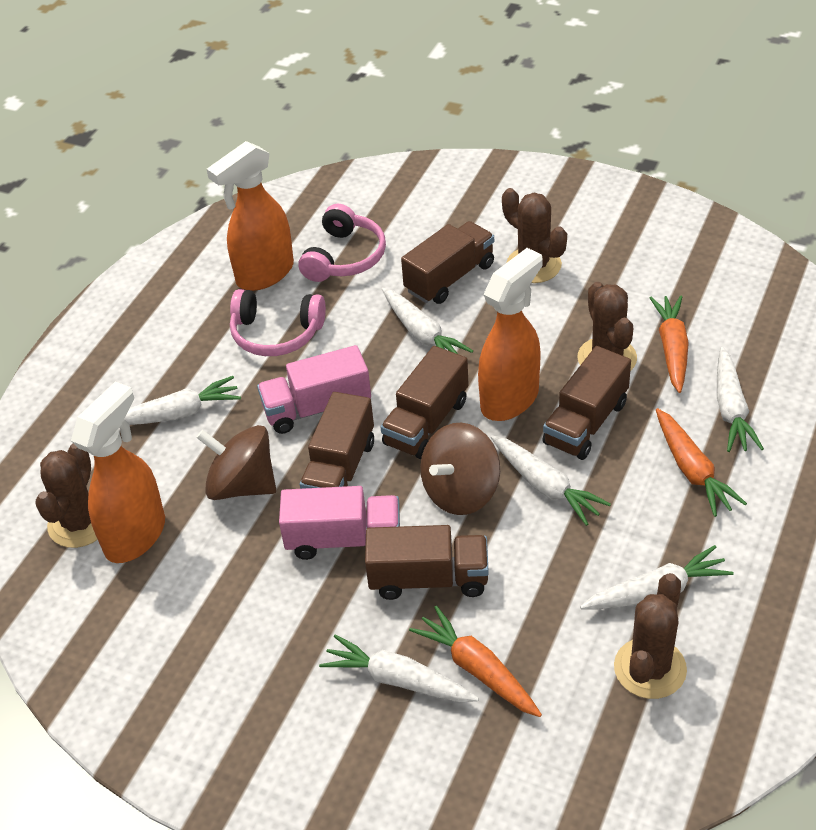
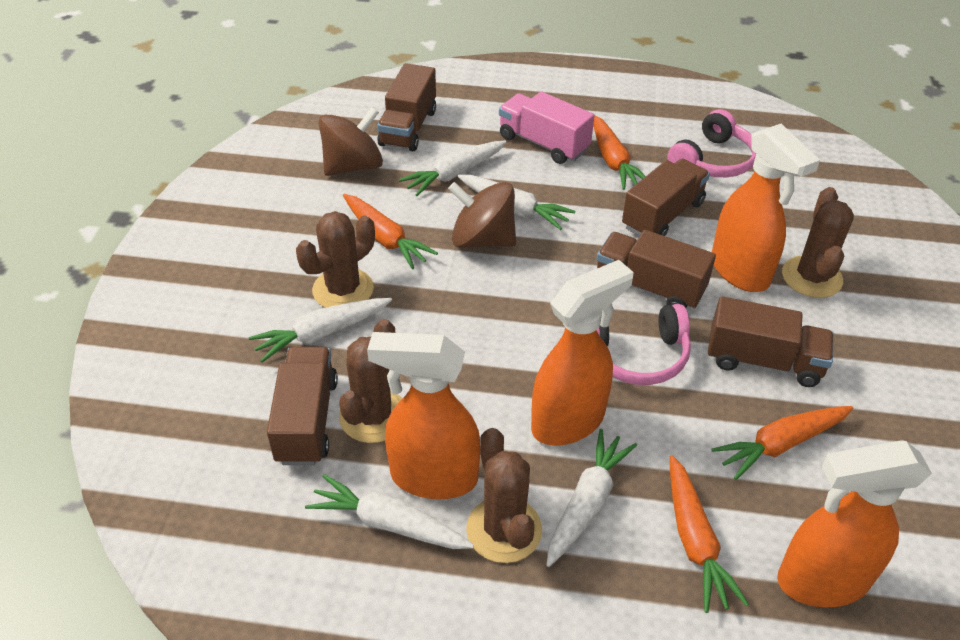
orange carrot: [409,606,542,717] [650,295,689,393] [656,408,747,517] = 3 -> [343,194,438,269] [593,115,646,190] [670,455,749,613] [711,406,853,480] = 4
orange spray bottle: [71,381,165,563] [207,141,294,291] [478,248,543,421] = 3 -> [367,332,480,499] [531,260,634,446] [712,124,820,292] [777,440,932,607] = 4
pink truck: [257,345,371,434] [279,486,400,560] = 2 -> [499,91,594,164] = 1
white carrot: [124,376,241,425] [319,634,479,702] [382,288,473,354] [491,435,611,526] [580,545,734,610] [717,347,764,452] = 6 -> [249,298,392,363] [305,474,474,549] [399,141,506,196] [458,175,575,230] [547,429,637,567] = 5

